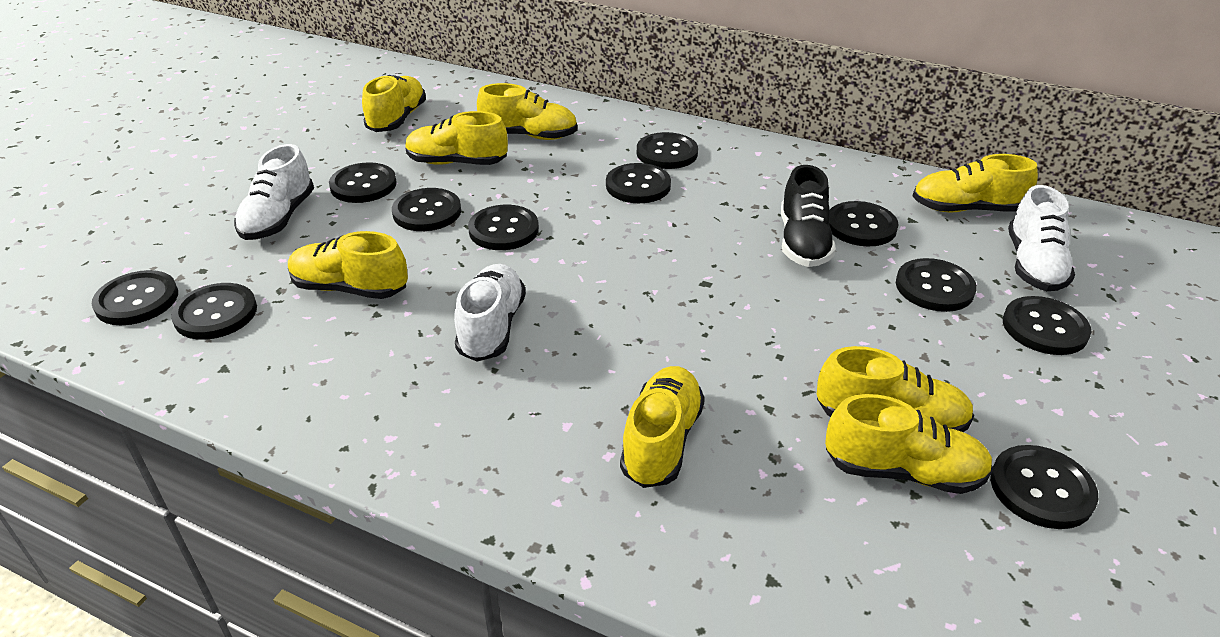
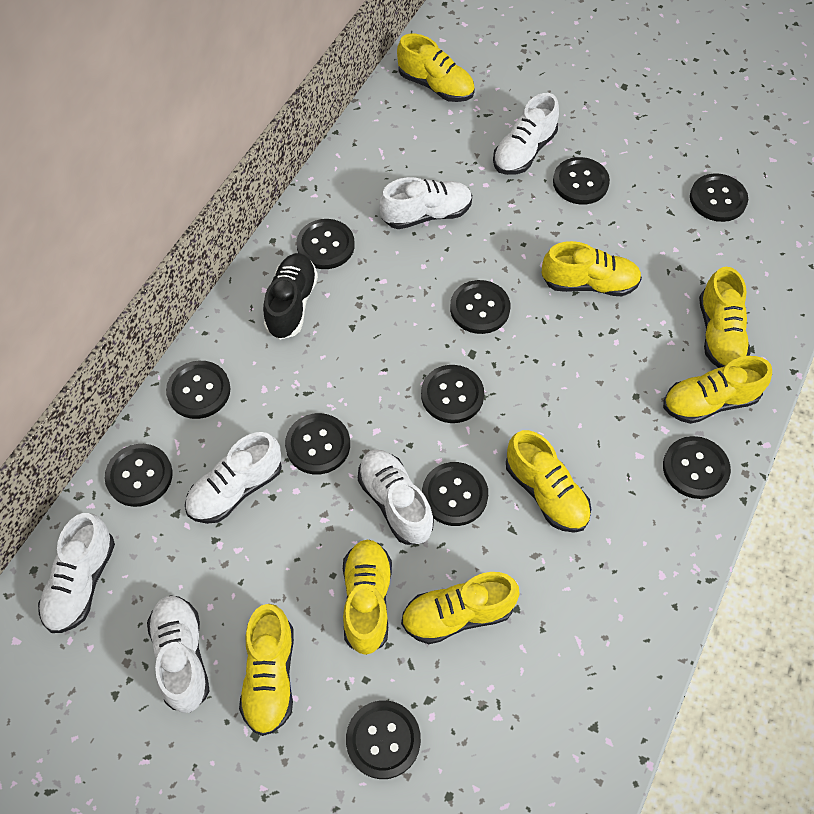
white shoe: [234,144,314,240] [454,264,526,361] [1008,185,1075,291] = 3 -> [38,513,115,633] [147,596,210,713] [185,432,282,524] [358,449,434,545] [379,177,472,229] [493,93,559,175] = 6

